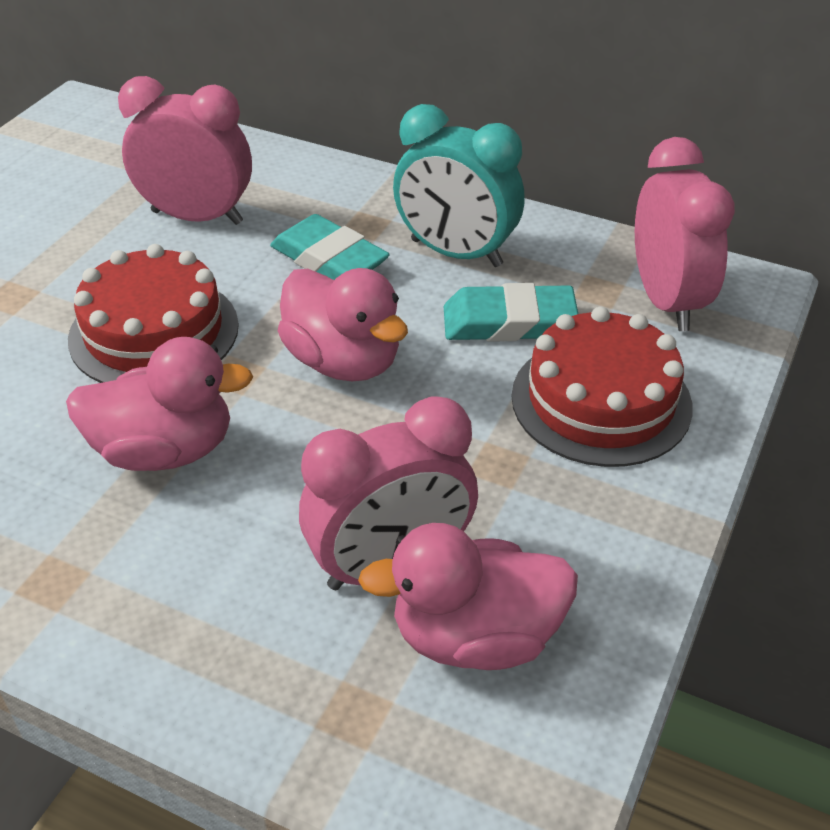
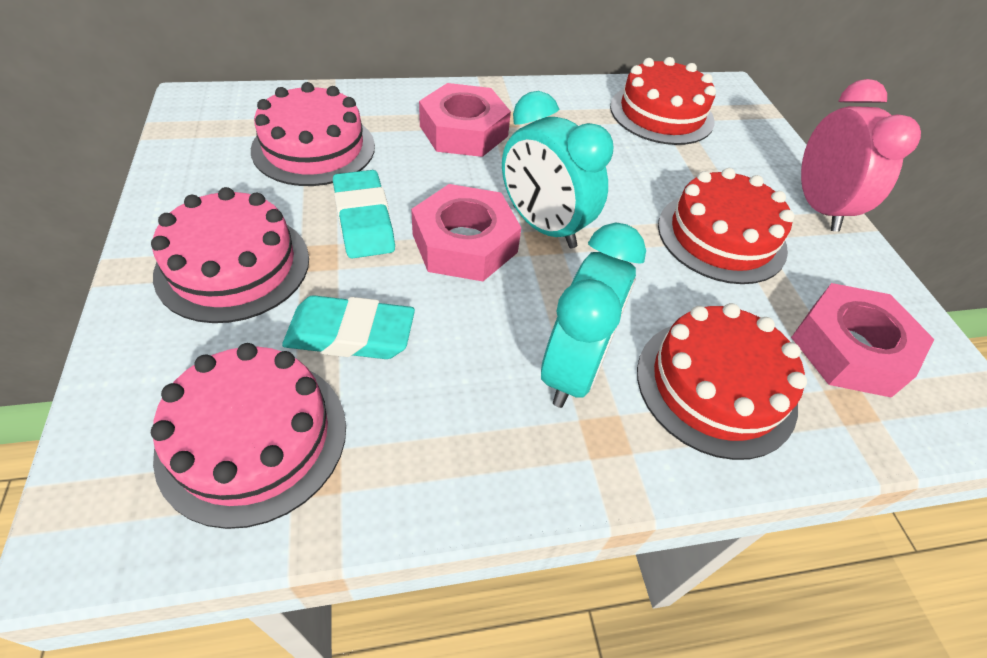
pink cake: none = 0 -> [151,187,309,323] [151,343,346,529] [251,82,375,186] = 3
pink clock: [118,76,252,225] [299,396,478,590] [635,137,735,331] = 3 -> [801,79,921,231] = 1
pink duck: [66,337,253,471] [278,268,408,381] [358,523,578,670] = 3 -> none = 0
pink nut: none = 0 -> [411,184,521,281] [419,83,511,157] [791,283,934,398] = 3
red cake: [68,244,239,383] [511,306,692,467] = 2 -> [610,57,716,145] [637,303,807,460] [658,168,795,284] = 3
turquoise clock: [393,104,525,267] = 1 -> [502,91,614,248] [541,223,646,408] = 2

